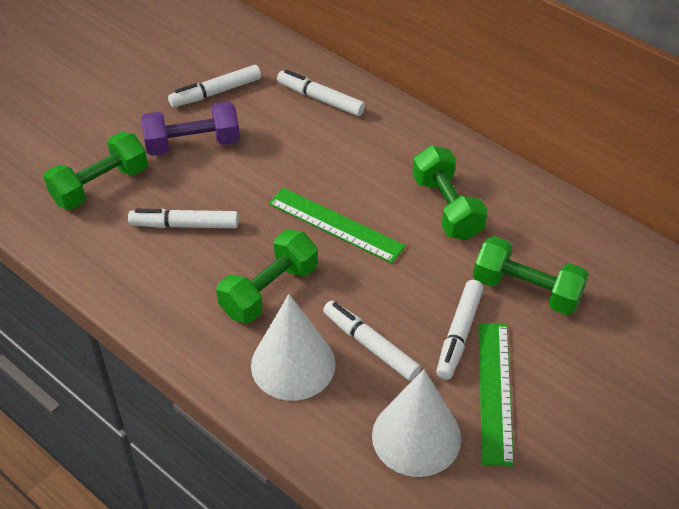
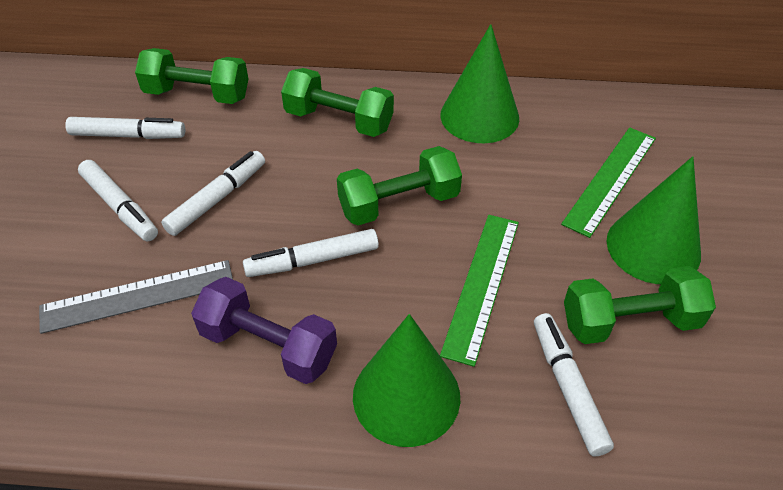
green cone: none = 0 -> [353,314,460,447] [440,24,519,143] [606,156,701,284] = 3
grey ruler: none = 0 -> [39,260,233,334] = 1
white cone: [251,294,336,401] [372,369,461,477] = 2 -> none = 0

